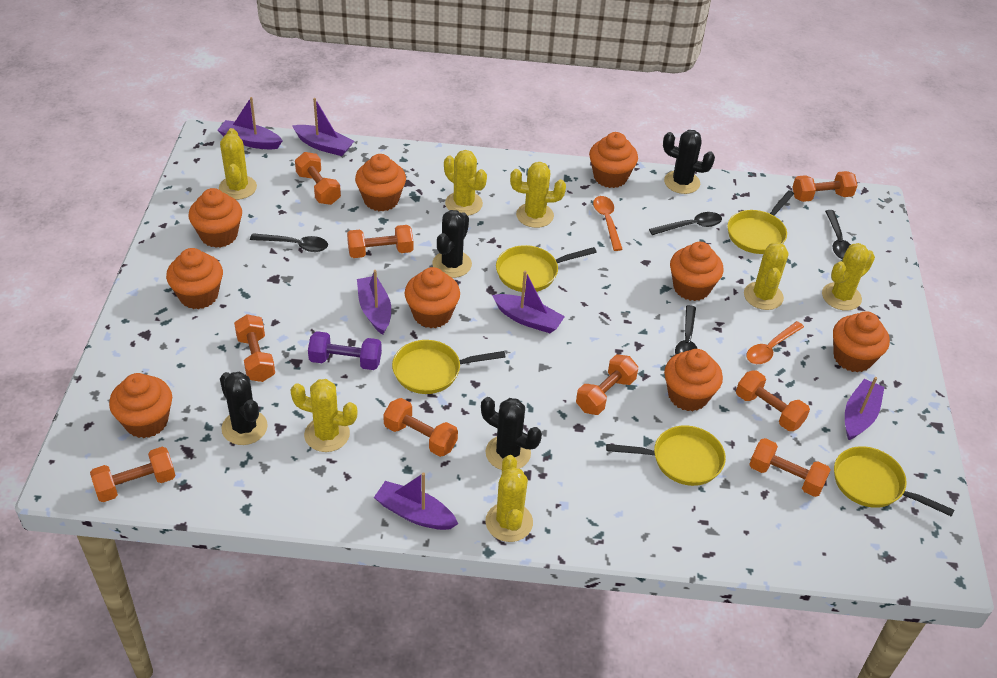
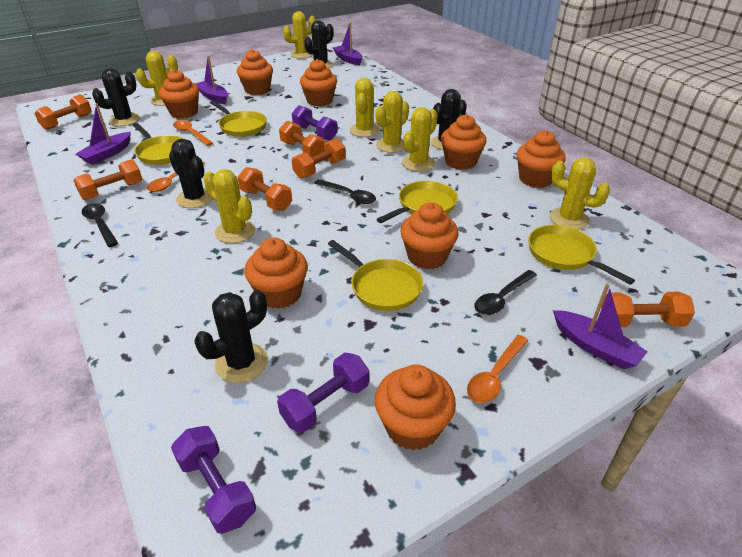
black cactus: [220,372,268,445] [432,210,472,278] [481,397,542,470] [663,130,715,194] = 4 -> [92,68,140,126] [169,139,212,208] [194,290,268,383] [304,20,333,68] [431,89,467,150] = 5
black spoon: [250,233,328,252] [649,212,722,235] [675,305,697,355] [825,210,851,259] = 4 -> [82,203,118,247] [314,179,376,204] [474,270,537,315] = 3
orange cupcake: [109,373,172,438] [166,248,223,309] [189,188,242,248] [355,154,406,212] [405,267,460,328] [589,132,638,188] [664,349,723,411] [670,242,724,301] [833,311,890,372] = 9 -> [159,69,199,119] [237,49,273,95] [244,237,308,309] [300,59,337,107] [375,365,456,451] [400,202,459,269] [441,114,486,170] [517,130,565,188] = 8
orange dumbbell: [90,447,176,502] [234,314,275,382] [295,152,341,205] [347,225,413,258] [383,398,458,457] [576,355,638,415] [736,370,810,431] [749,438,831,497] [792,171,858,202] = 9 -> [34,94,92,130] [73,160,142,200] [238,167,292,211] [279,121,325,158] [292,138,346,179] [601,292,695,327] = 6
orange spoon: [593,196,623,251] [746,321,804,364] = 2 -> [147,161,205,192] [173,120,213,146] [467,335,529,403] = 3
purple boat: [218,97,283,149] [293,98,354,156] [357,270,391,335] [374,472,458,530] [492,271,565,333] [845,377,884,440] = 6 -> [76,104,131,165] [195,56,228,104] [333,22,363,66] [553,284,648,369] = 4
purple dumbbell: [308,331,382,370] = 1 -> [171,426,256,534] [277,353,369,433] [292,105,337,140] = 3

